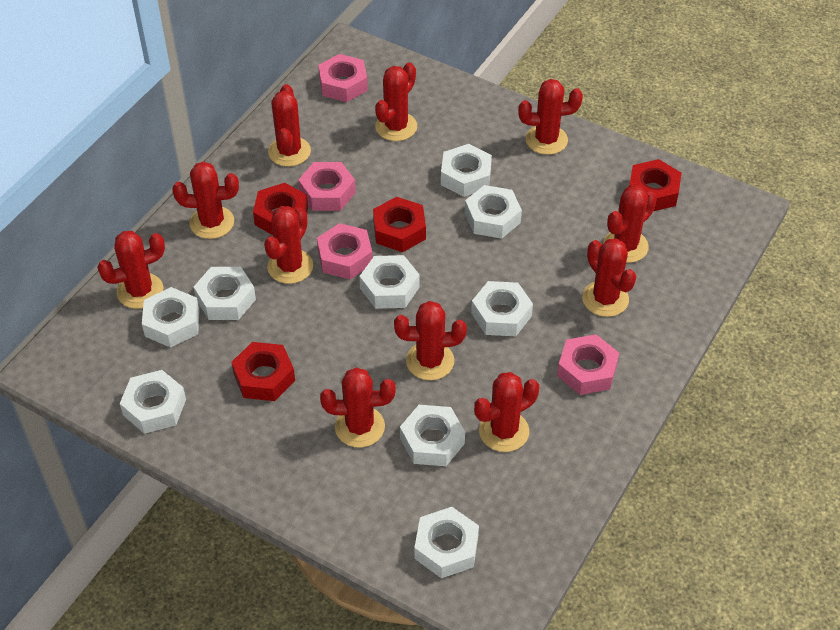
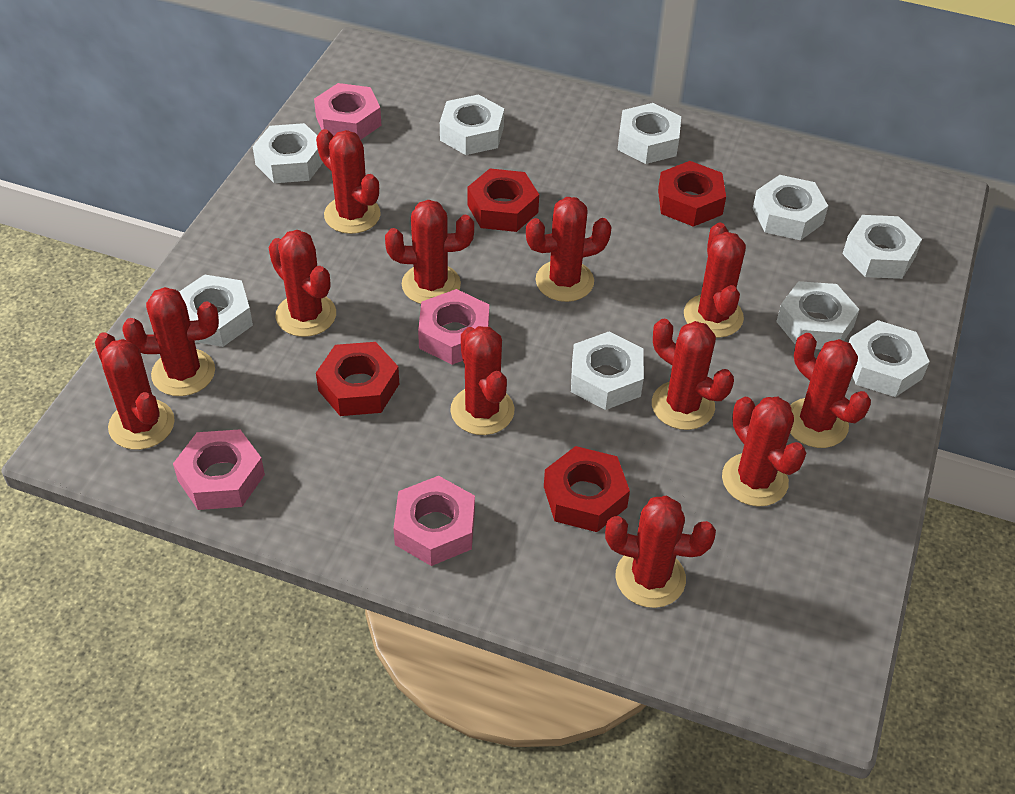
red cactus: [97,231,165,309] [172,162,239,239] [264,206,313,284] [268,84,311,167] [320,367,395,448] [375,63,417,141] [394,301,467,380] [474,372,539,452] [518,79,583,155] [582,238,636,317] [603,185,657,263] = 11 -> [95,332,175,450] [122,287,219,396] [269,230,336,337] [316,129,381,234] [385,200,474,304] [450,326,515,435] [526,197,612,302] [605,495,716,608] [652,318,734,430] [684,223,746,338] [722,397,806,506] [790,333,871,448] = 12

